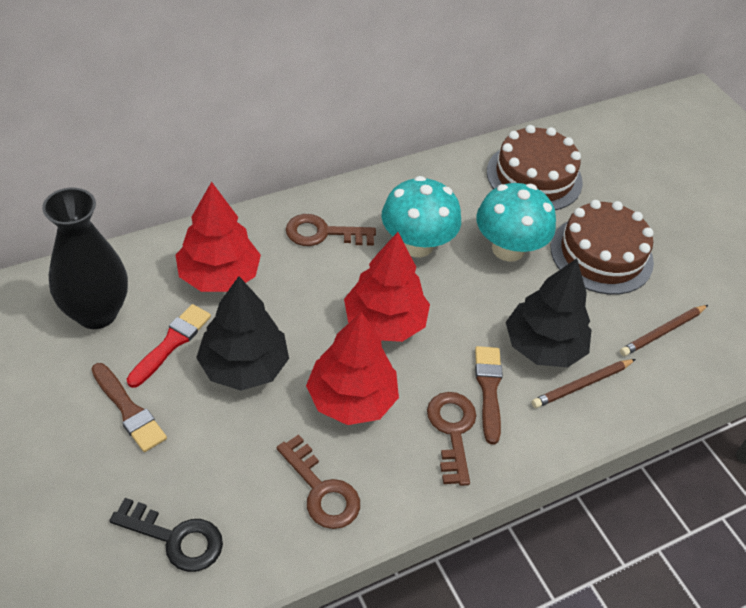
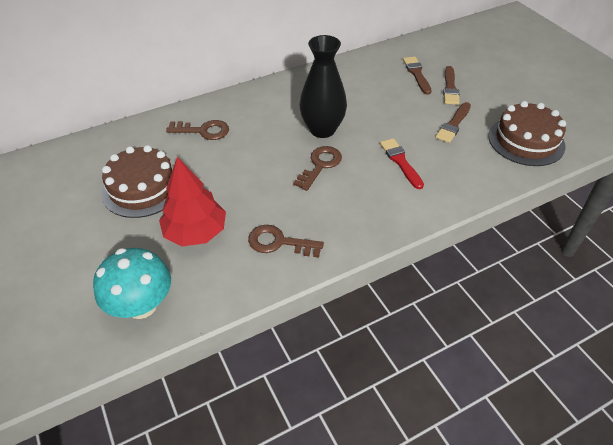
black key: [110,498,223,572] = 1 -> none = 0
black tree: [196,276,289,391] [506,259,591,368] = 2 -> none = 0
brown brush: [92,363,167,452] [475,346,503,445] = 2 -> [403,57,431,95] [435,102,471,143] [443,66,460,105] = 3
brown pencil: [531,359,636,408] [620,305,708,356] = 2 -> none = 0
red tree: [176,182,261,292] [306,311,399,425] [344,232,430,342] = 3 -> [159,157,226,247] = 1
turquoise mushroom: [381,176,461,257] [476,183,556,262] = 2 -> [93,248,171,319] = 1

